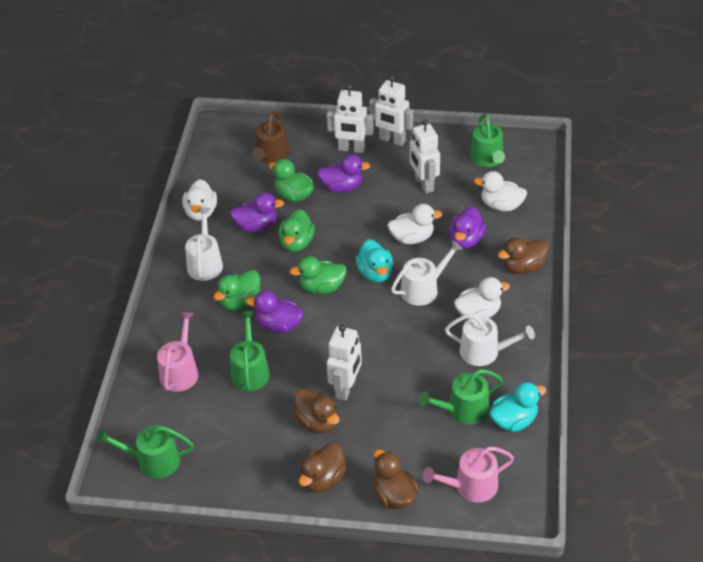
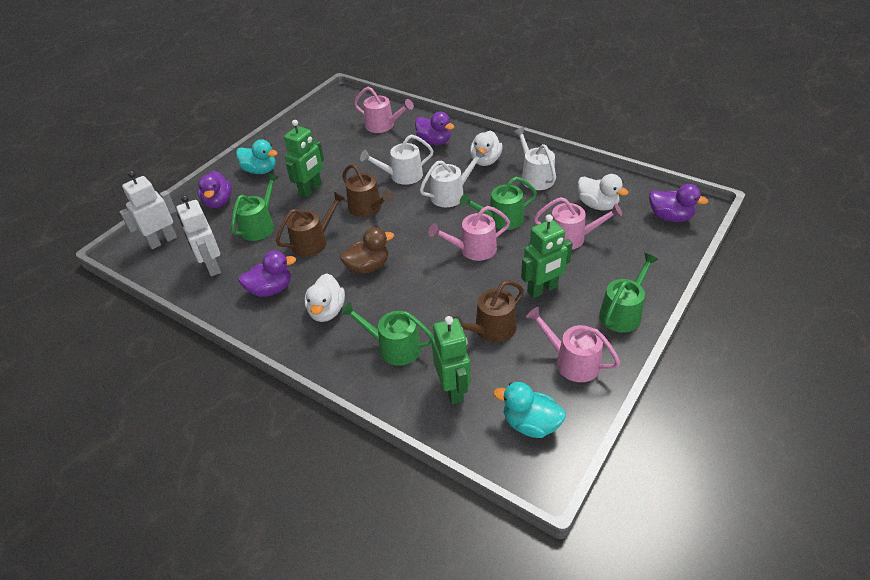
brown duck: [293,388,339,433] [299,443,347,493] [373,450,419,509] [498,237,549,274] = 4 -> [340,227,394,274] = 1
brown watering can: [252,111,289,164] = 1 -> [276,191,346,257] [342,164,394,217] [453,280,524,342] = 3
green duck: [213,270,261,310] [269,159,314,202] [278,209,315,252] [290,256,347,294] = 4 -> none = 0
green robot: none = 0 -> [284,120,324,198] [432,316,471,404] [521,214,573,298] = 3
pink watering can: [157,312,198,392] [422,446,514,503] = 2 -> [354,87,414,133] [428,206,510,261] [526,307,620,382] [534,197,622,250] = 4
white duck: [182,179,217,221] [388,204,442,244] [454,277,510,320] [474,171,527,212] = 4 -> [305,273,345,322] [470,131,503,166] [578,174,629,211] = 3
white robot: [327,84,374,153] [327,324,362,401] [369,75,413,146] [410,119,440,194] = 4 -> [120,171,177,249] [176,195,221,277] = 2

